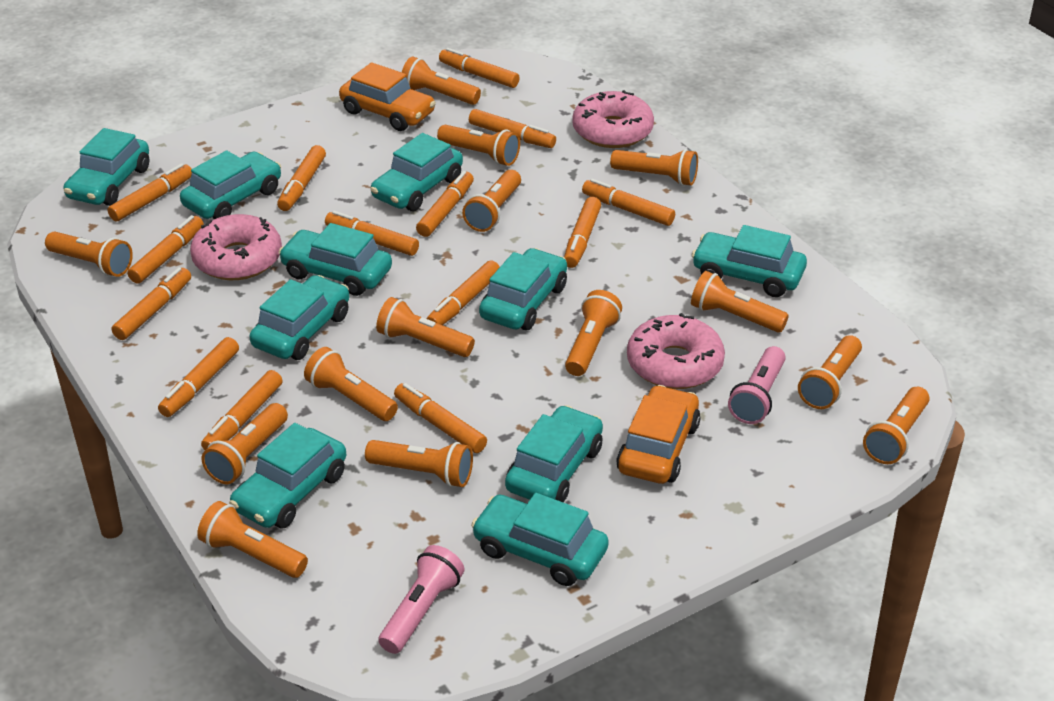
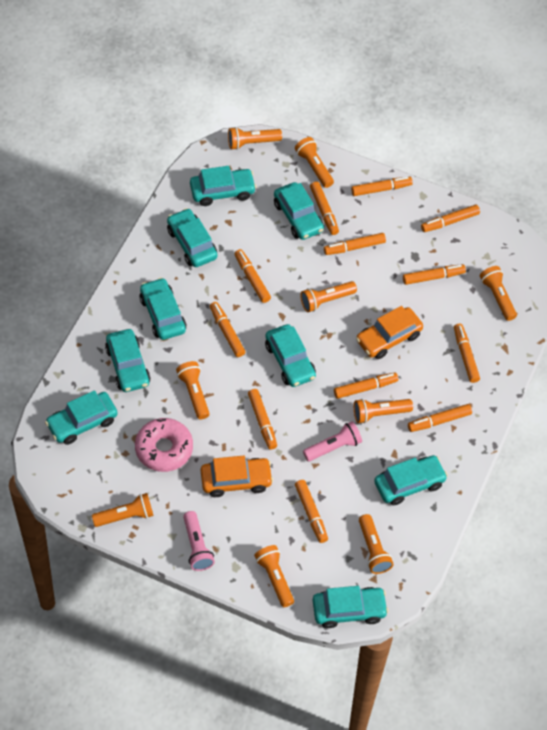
orange flashlight: [45,232,133,277] [197,501,308,578] [201,403,288,484] [304,347,398,421] [365,440,473,487] [376,297,475,357] [402,56,481,105] [437,125,520,166] [462,170,521,232] [565,290,622,376] [610,149,698,186] [691,271,789,332] [798,335,862,409] [863,387,930,464] = 14 -> [92,493,154,527] [176,361,210,419] [228,127,282,150] [254,545,294,607] [295,137,334,188] [300,281,357,312] [354,399,413,423] [359,514,394,574] [480,266,517,321] = 9
orange marker: [107,163,192,222] [112,267,191,340] [127,215,204,284] [158,337,239,417] [201,370,283,450] [277,145,326,211] [325,211,419,256] [394,383,487,453] [416,171,474,237] [427,260,500,325] [439,48,520,88] [469,109,556,148] [564,197,601,268] [582,179,675,226] = 14 -> [210,302,245,357] [235,249,271,303] [248,389,277,449] [295,480,328,543] [310,181,339,235] [324,233,386,255] [334,372,398,399] [351,177,413,196] [403,264,466,285] [408,404,472,432] [421,205,480,232] [454,324,480,383] = 12
pink donut: [190,214,282,280] [572,90,654,148] [627,313,725,389] = 3 -> [135,418,193,472] = 1
turquoise car: [63,128,149,206] [180,150,281,219] [229,423,346,529] [249,275,349,360] [278,223,392,296] [370,133,463,211] [471,493,609,586] [479,248,567,331] [505,405,603,502] [692,225,807,297] = 10 -> [45,390,118,445] [105,329,151,392] [139,278,186,340] [167,208,217,267] [190,166,256,206] [265,324,316,387] [274,182,324,240] [313,586,388,628] [374,455,448,505] = 9

